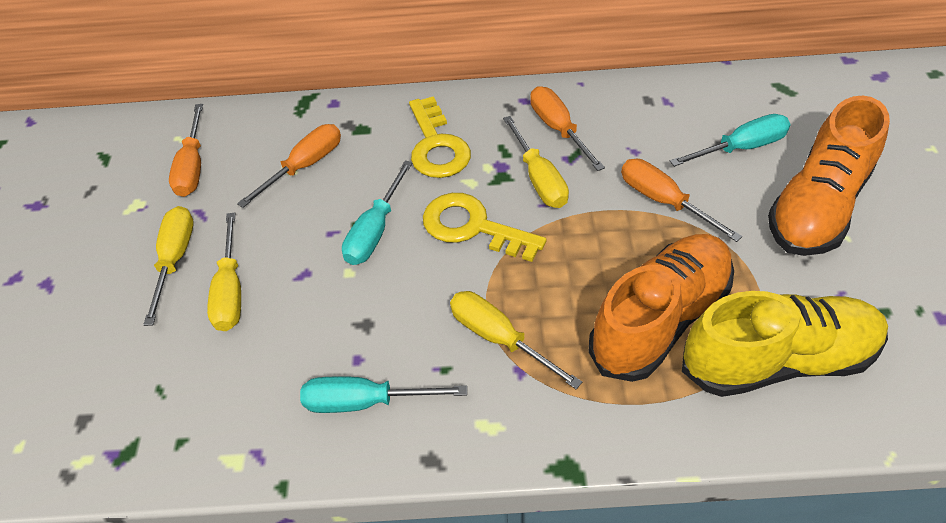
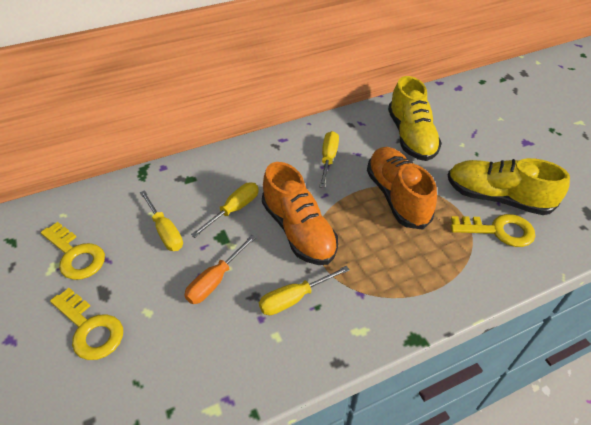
orange screwdriver: [169,104,203,197] [237,124,341,208] [530,86,605,171] [621,159,742,242] = 4 -> [184,235,256,304] = 1
turquoise screwdriver: [300,376,467,413] [342,161,412,265] [670,114,791,167] = 3 -> none = 0
yellow key: [409,96,471,178] [423,193,547,262] = 2 -> [41,222,105,280] [50,288,123,360] [451,214,535,247] = 3
yellow shoe: [682,291,888,397] = 1 -> [388,76,442,161] [448,158,570,215] = 2

